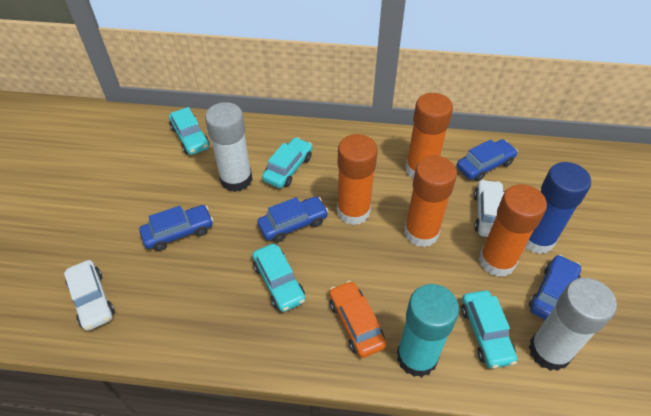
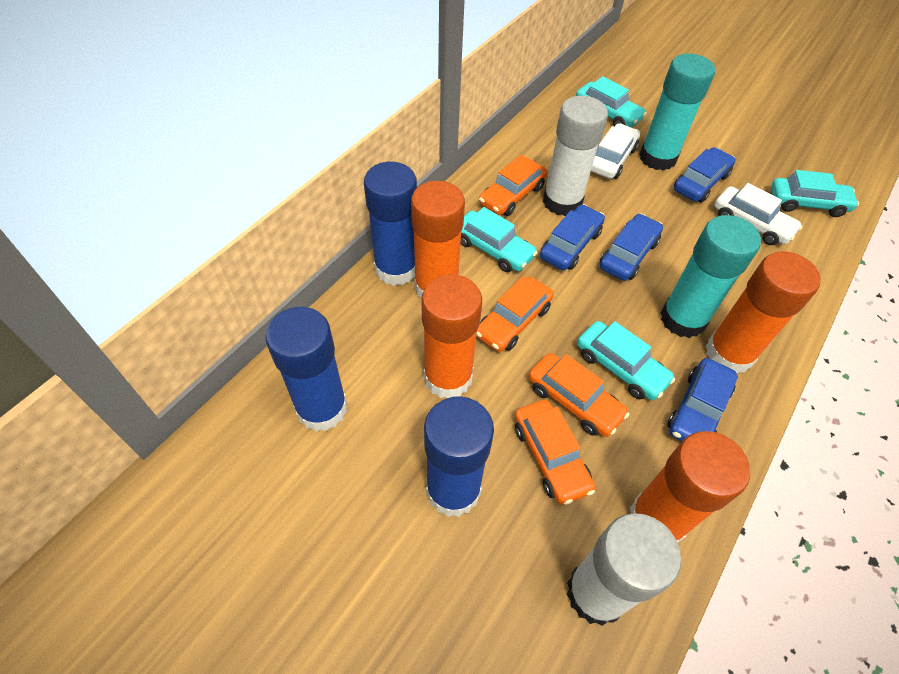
blue glue stick: [525,162,591,254] = 1 -> [265,307,347,432] [364,162,417,286] [424,396,494,517] = 3
orange car: [329,281,386,358] = 1 -> [476,276,554,352] [479,155,547,216] [515,400,595,505] [529,353,629,437] = 4
turquoise glue stick: [397,284,459,377] = 1 -> [639,53,715,171] [661,215,761,338] = 2

